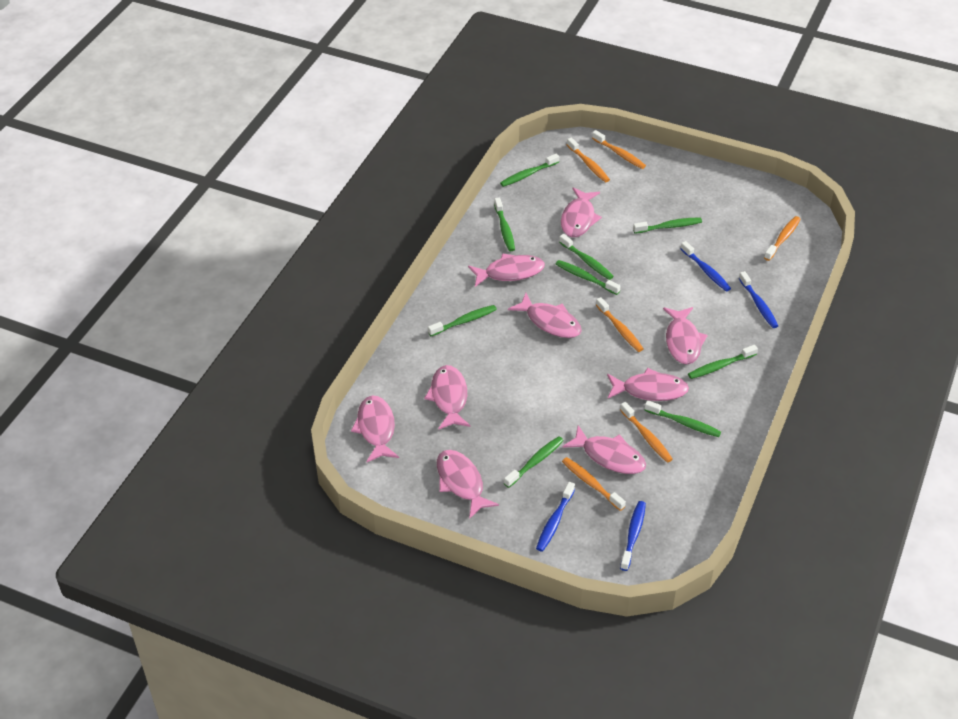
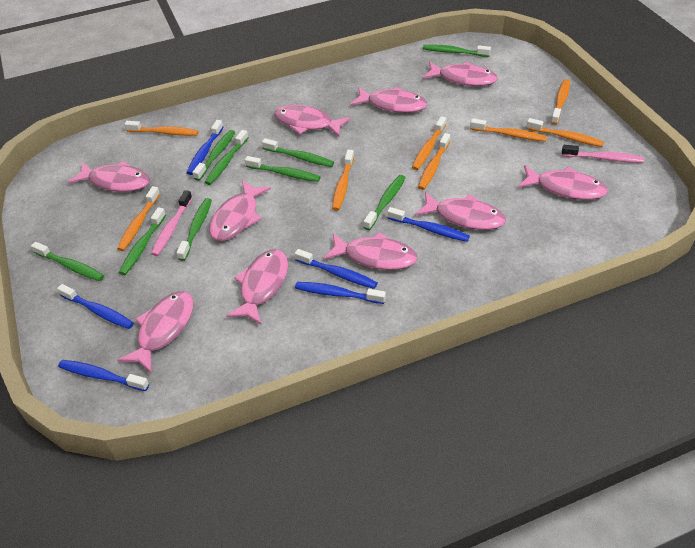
blue toothbrush: [536,482,575,552] [620,501,646,571] [681,241,731,291] [739,271,778,328] = 4 -> [57,284,134,329] [58,360,149,391] [186,120,223,175] [295,249,378,289] [295,282,386,304] [387,207,470,242] = 6
orange toothbrush: [562,457,626,511] [567,137,610,182] [592,130,646,169] [596,297,643,352] [620,402,673,463] [764,216,800,261] = 6 -> [117,186,160,251] [125,121,199,136] [332,150,354,211] [412,116,446,170] [418,133,450,190] [470,118,547,142] [527,118,604,147] [551,79,570,125] = 8
pink fish: [351,396,399,463] [424,365,470,430] [437,450,499,519] [468,253,545,287] [508,293,582,338] [561,187,602,237] [562,425,646,474] [607,368,689,401] [663,307,708,364] = 9 -> [68,161,150,192] [118,291,193,374] [210,180,271,241] [226,249,288,325] [274,105,351,137] [324,232,418,270] [351,87,427,113] [415,192,506,230] [423,61,498,86] [518,165,608,200] = 10
pink toothbrush: none = 0 -> [151,190,192,256] [562,145,644,163] = 2

